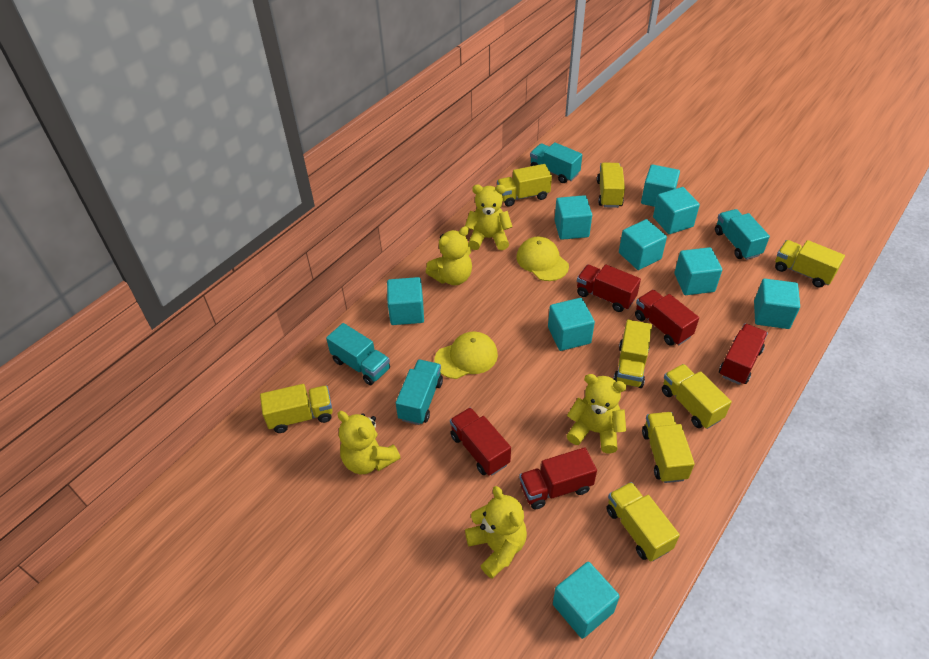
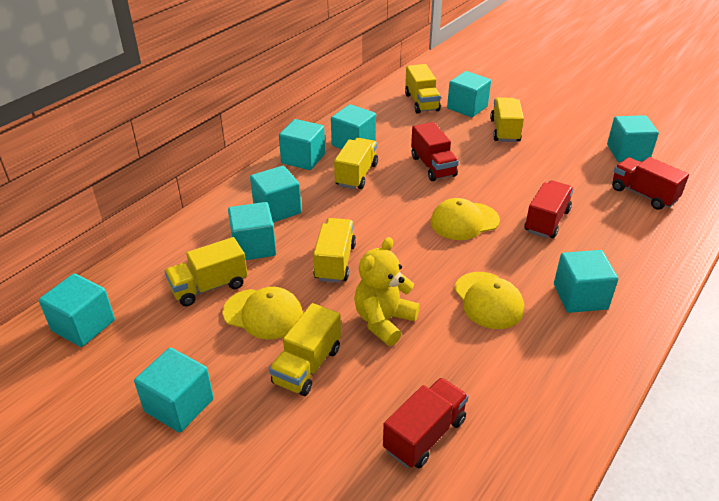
red truck: [450,407,511,476] [519,447,597,509] [577,264,641,312] [635,290,699,346] [719,324,768,385] = 5 -> [383,378,469,469] [411,122,459,181] [525,180,574,238] [612,157,689,210] = 4
turquoise truck: [326,323,390,385] [396,360,443,425] [530,142,582,183] [715,209,770,260] = 4 -> none = 0
yellow cap: [435,331,498,379] [517,237,569,281] = 2 -> [223,287,303,339] [431,198,500,240] [454,272,524,329] = 3
yellow teddy bear: [338,411,401,474] [426,226,472,285] [465,184,512,250] [465,486,527,579] [566,374,626,454] = 5 -> [354,237,420,346] = 1
yellow truck: [260,384,333,433] [497,164,552,207] [597,162,625,208] [606,482,680,562] [613,320,652,388] [642,412,695,483] [662,364,732,429] [775,240,845,287] = 8 -> [165,237,248,307] [269,303,341,396] [313,218,356,283] [334,138,378,189] [405,64,441,114] [490,97,524,142] = 6

